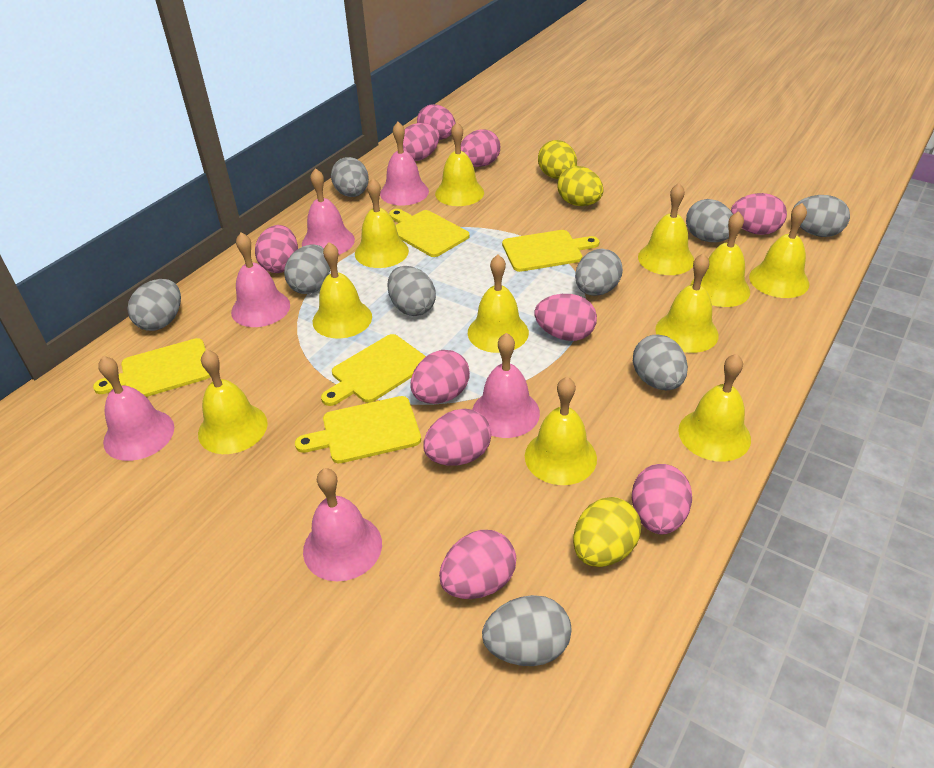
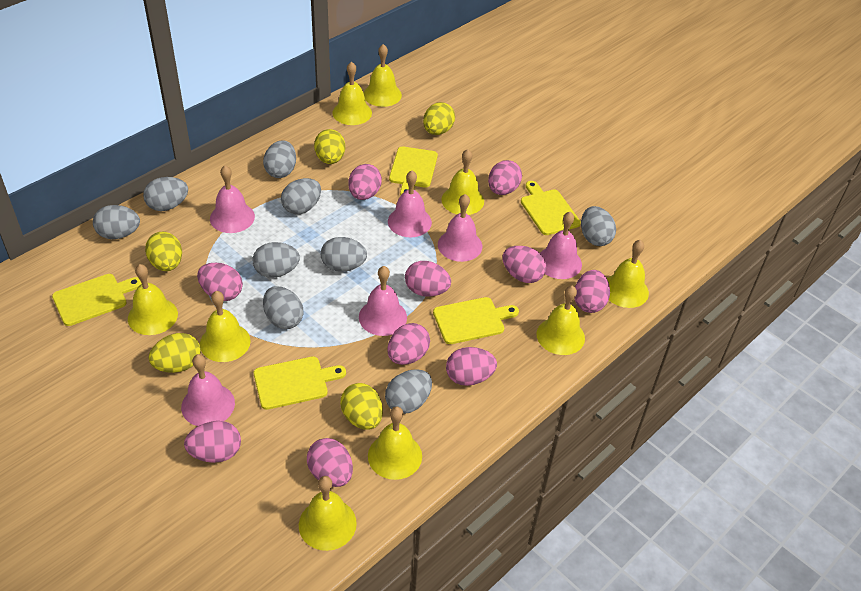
yellow bell: [198,349,268,454] [313,242,372,338] [355,178,409,268] [435,122,484,206] [468,255,529,353] [525,377,597,485] [638,183,694,275] [655,253,719,353] [678,354,751,462] [691,211,750,307] [749,203,809,298] = 11 -> [128,264,178,335] [200,291,251,362] [299,476,357,551] [332,62,372,125] [364,44,402,107] [368,407,422,480] [441,149,484,215] [536,286,585,355] [607,240,649,308] = 9
yellow egg: [538,140,577,179] [557,166,604,206] [573,497,641,567] = 3 -> [145,232,182,271] [148,333,201,373] [314,129,345,164] [340,383,383,430] [423,102,455,135] = 5

